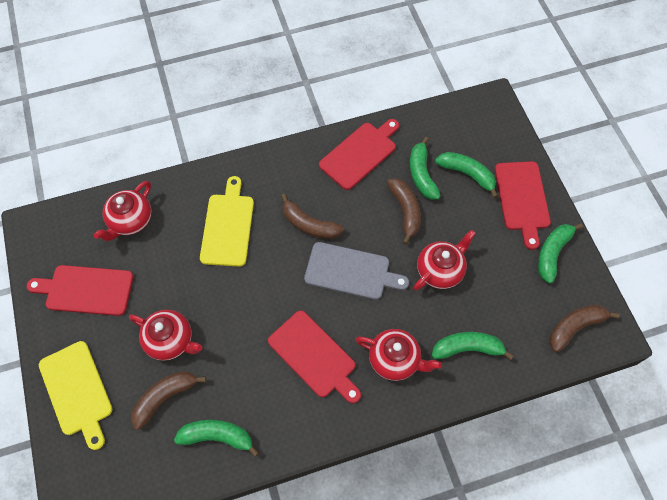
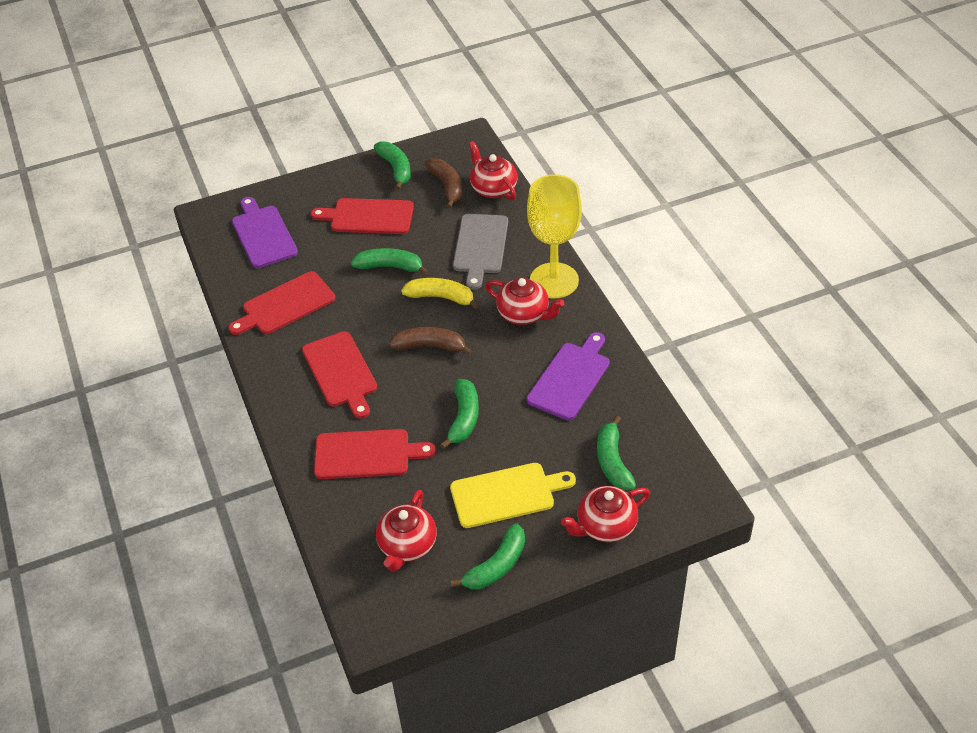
brown banana: [131,371,206,430] [281,193,344,239] [387,178,421,245] [550,305,620,352] = 4 -> [389,327,473,356] [425,158,462,209] = 2
purple cutting board: none = 0 -> [232,197,298,268] [527,332,610,420] = 2
yellow banana: none = 0 -> [401,278,479,309] = 1
yellow cutting board: [39,341,112,450] [200,176,254,267] = 2 -> [450,463,576,528] = 1
yellow goblet: none = 0 -> [527,174,582,299] = 1

